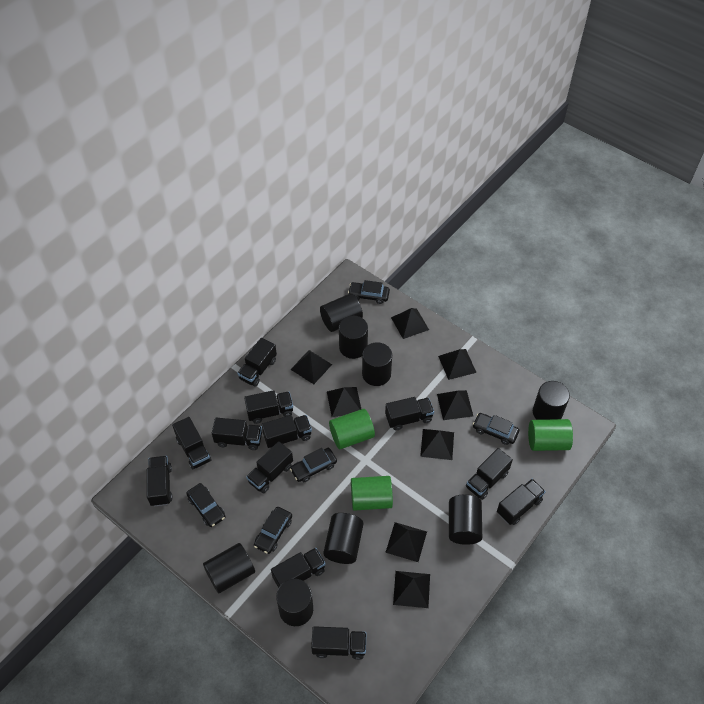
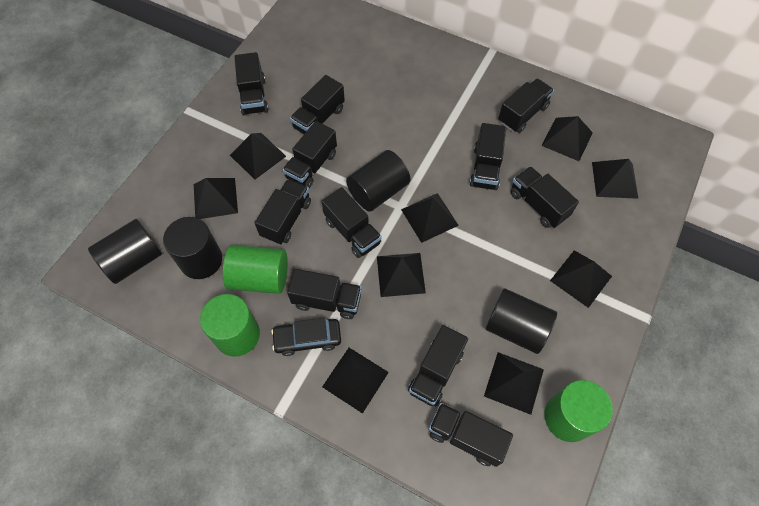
black car: [186,483,226,527] [254,507,292,554] [290,448,337,482] [348,280,390,304] [473,413,519,445] = 5 -> [271,318,341,356] = 1
black cylinder: [203,543,255,593] [276,579,313,626] [320,293,363,332] [323,513,363,564] [339,316,368,359] [362,342,392,386] [449,494,482,545] [533,381,570,420] = 8 -> [88,219,162,284] [163,217,222,279] [346,150,410,211] [485,288,557,354] = 4
black pyramid: [290,350,332,384] [327,387,361,417] [385,522,427,562] [391,308,429,339] [393,571,430,608] [420,429,454,460] [437,390,473,420] [438,349,477,380] = 8 -> [194,178,238,219] [230,133,286,180] [322,348,389,414] [377,253,426,297] [401,193,459,243] [484,352,544,415] [541,116,593,161] [550,250,612,308] [592,159,638,199] = 9
black truck: [147,456,172,507] [172,417,212,469] [212,418,262,450] [237,338,277,387] [244,390,293,424] [246,441,293,493] [262,415,312,448] [271,548,326,588] [311,626,367,660] [385,397,434,430] [466,448,513,500] [497,479,546,525] = 12 -> [235,52,269,115] [255,179,311,245] [282,121,337,188] [287,269,362,319] [290,75,345,134] [322,187,382,258] [408,325,468,406] [429,403,513,467] [470,123,506,190] [498,79,554,133] [510,166,579,228] = 11

